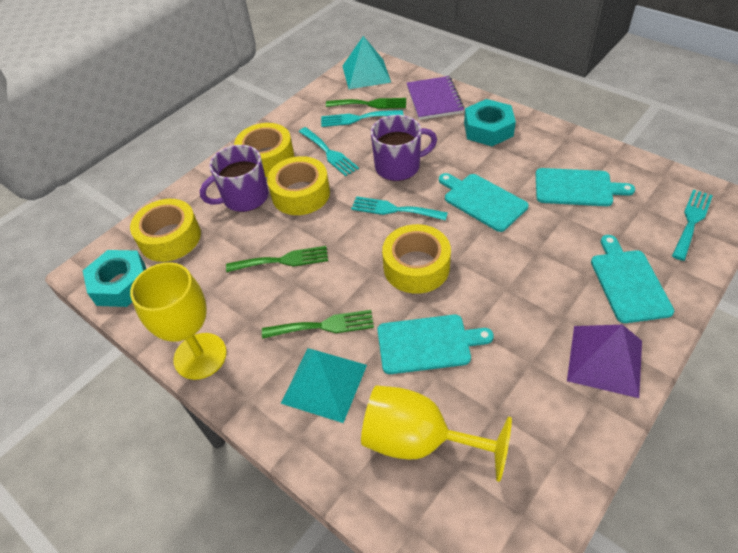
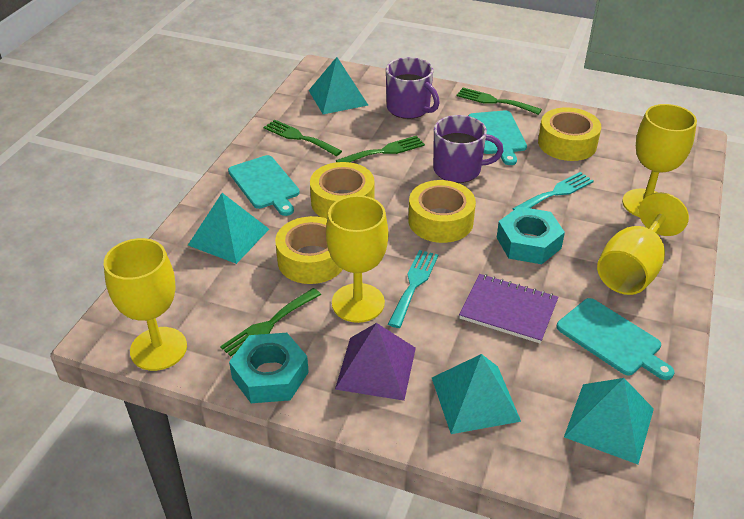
green fork: [226,246,328,272] [262,310,374,339] [326,98,406,109] = 3 -> [220,288,321,357] [264,120,342,156] [336,136,425,162] [457,88,542,115] = 4
turquoise cutting board: [377,315,494,374] [439,173,529,232] [536,168,635,206] [591,235,674,323] = 4 -> [228,155,300,216] [468,110,527,165] [556,298,674,380] = 3
turquoise fork: [299,127,359,176] [321,110,403,127] [351,196,448,221] [672,189,713,261] = 4 -> [388,250,438,328] [513,172,594,210] = 2
turquoise pyramid: [281,348,367,423] [343,36,391,89] = 2 -> [188,193,269,264] [309,57,368,114] [432,354,521,434] [564,378,654,464] = 4
yellow goblet: [130,262,227,380] [361,385,512,482] = 2 -> [104,238,187,371] [326,195,388,323] [597,192,689,295] [622,104,697,217] = 4

